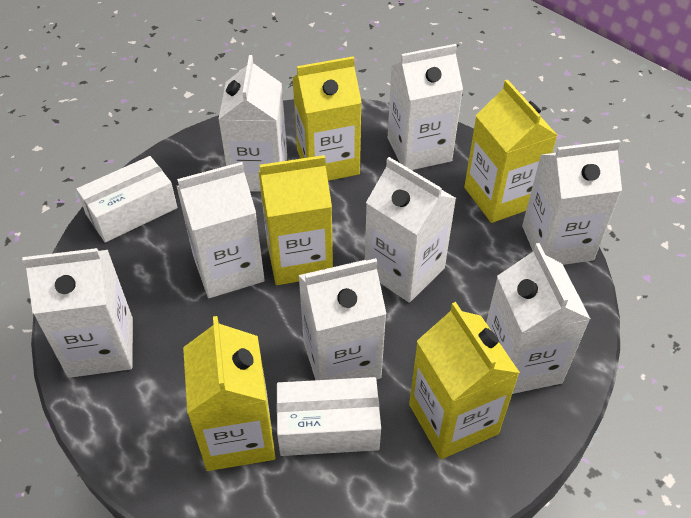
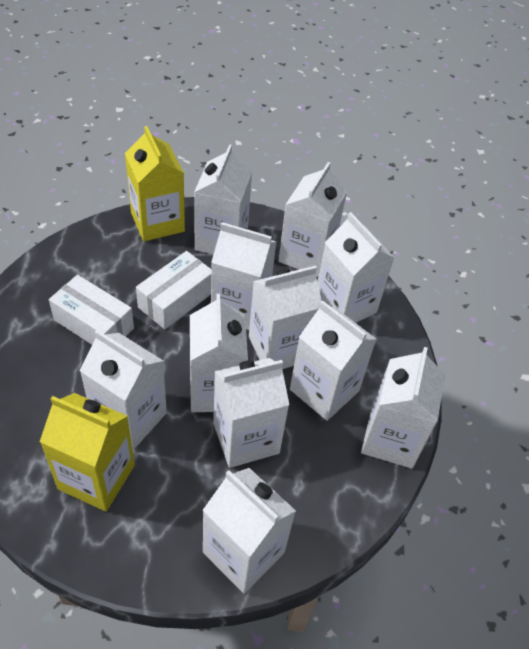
white carton: [22,248,133,378] [177,162,265,298] [218,55,287,192] [298,258,386,380] [365,157,456,303] [388,44,463,170] [486,243,590,394] [522,140,622,265] = 8 -> [80,330,167,450] [190,294,248,412] [194,144,252,254] [203,468,296,594] [211,222,276,330] [213,358,289,468] [249,266,322,369] [278,162,347,277] [290,300,377,421] [317,212,395,323] [361,347,446,469] = 11
yellow carton: [183,316,275,471] [258,155,333,285] [292,56,362,181] [409,302,520,459] [464,80,558,223] = 5 -> [40,393,135,512] [125,126,185,241] = 2

